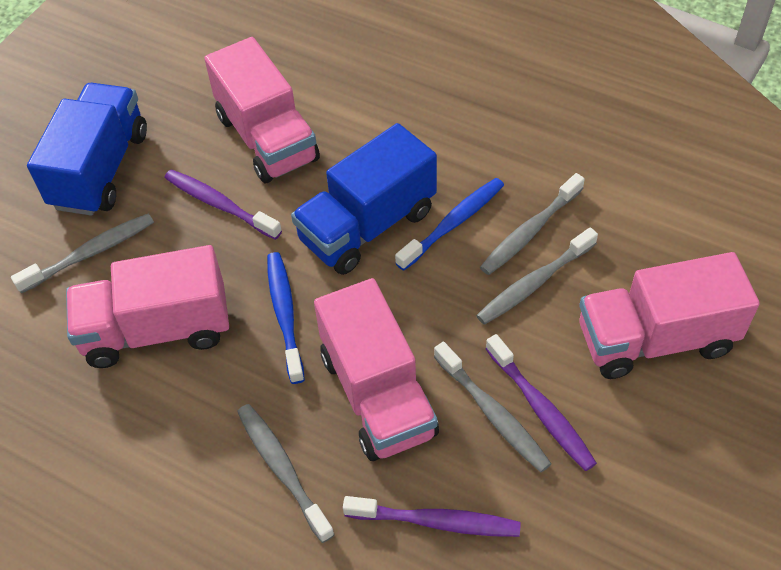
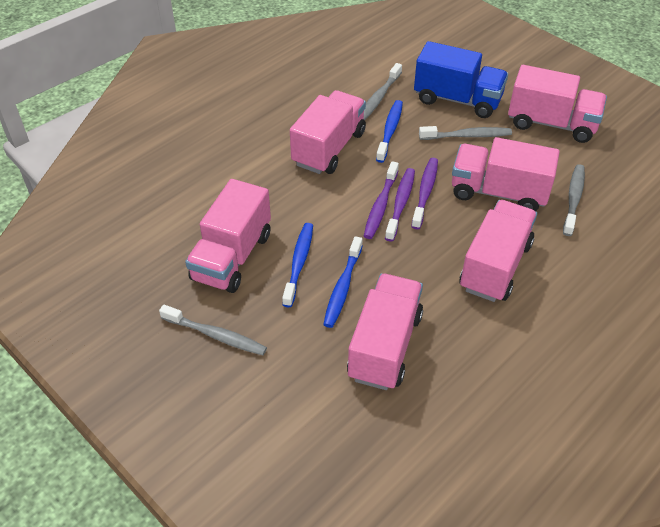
blue toothbrush: [267,252,305,384] [395,178,504,271] = 2 -> [282,223,313,307] [323,236,363,328] [376,100,403,163] = 3
blue truck: [27,83,147,216] [291,123,437,275] = 2 -> [414,41,508,118] = 1
grey toothbrush: [11,214,154,293] [237,404,335,543] [434,342,551,472] [476,227,598,325] [480,173,585,275] = 5 -> [159,305,267,355] [363,63,402,120] [419,126,512,140] [563,164,585,236] = 4
pink truck: [66,245,229,368] [204,37,320,183] [314,278,439,461] [579,252,760,379] = 4 -> [185,179,271,293] [290,90,366,174] [347,273,423,390] [452,137,560,211] [459,200,537,302] [508,65,607,143] = 6

